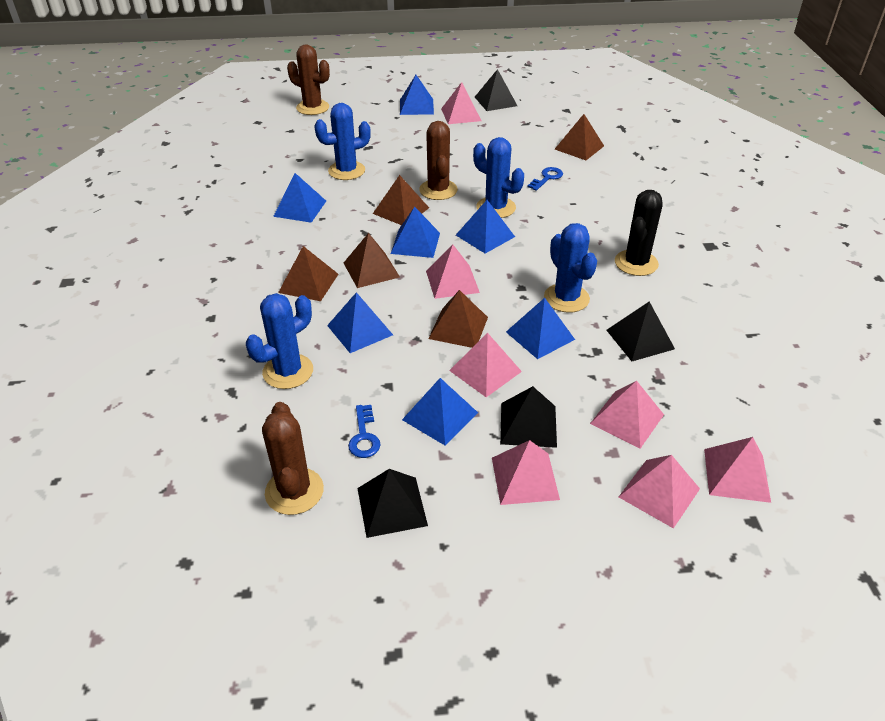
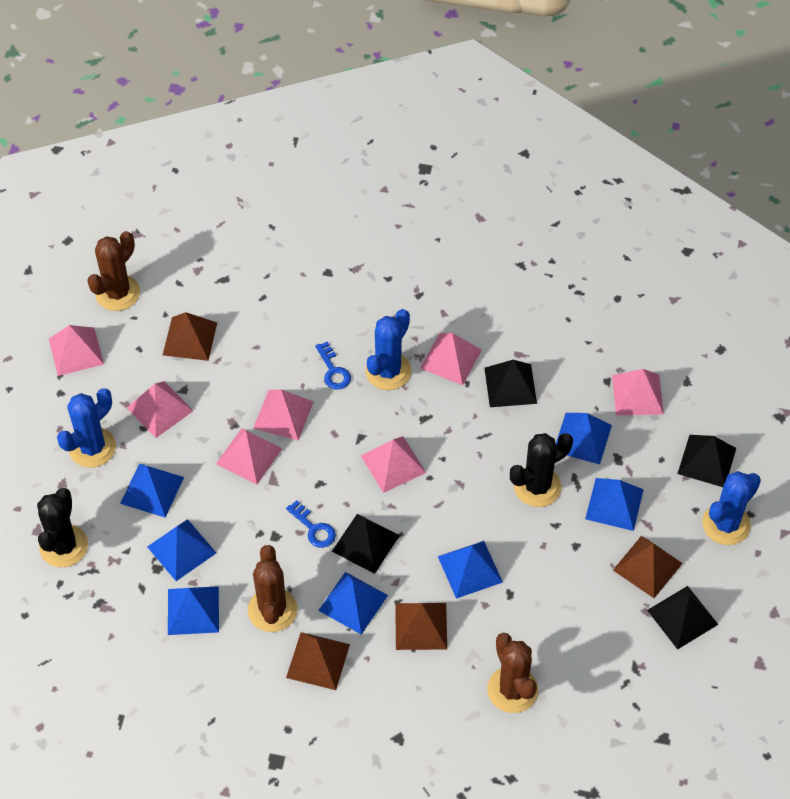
black cactus: [615,190,662,276] = 1 -> [37,488,88,567] [510,433,573,507] = 2
blue cactus: [246,293,313,389] [314,103,371,180] [473,137,524,218] [544,223,597,313] = 4 -> [57,388,116,468] [366,309,412,390] [702,471,761,545] = 3
brown pyramid: [278,246,338,301] [344,233,400,288] [373,175,429,225] [428,290,488,348] [555,114,604,160] = 5 -> [163,312,217,361] [286,632,350,690] [395,603,447,650] [613,536,683,598] = 4

